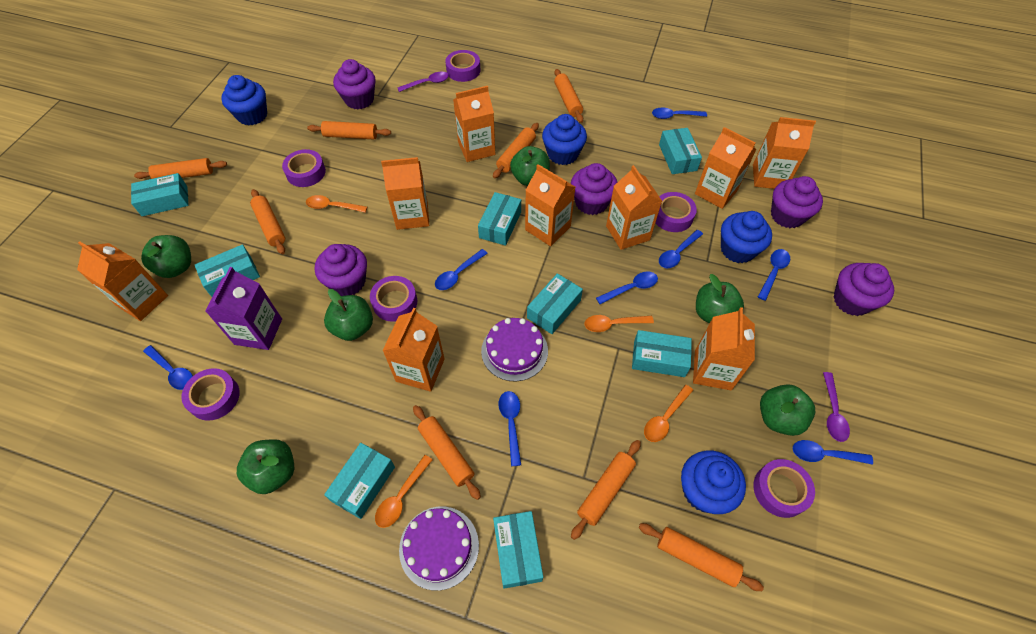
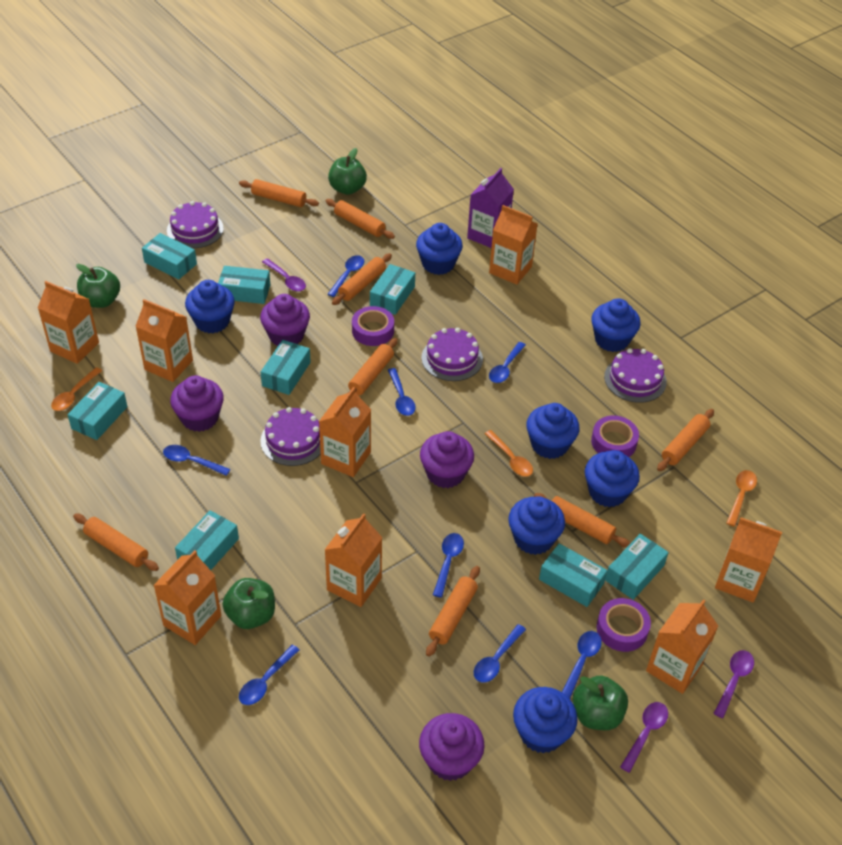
blue cupcake: [221,75,267,126] [542,114,587,165] [681,450,746,514] [721,211,772,263] = 4 -> [185,280,235,333] [416,223,463,275] [508,497,565,555] [513,687,577,753] [526,403,580,459] [585,450,640,507] [591,298,641,352] = 7
green apple: [141,235,191,278] [237,439,294,494] [324,289,373,341] [510,146,550,186] [696,274,744,324] [760,384,815,436] = 6 -> [76,264,120,308] [223,578,275,629] [328,148,367,195] [573,676,628,730] = 4
orange carton: [77,241,168,321] [381,157,429,230] [382,308,444,392] [453,86,495,162] [525,164,575,246] [606,165,662,250] [693,307,755,390] [695,127,756,209] [753,117,816,189] = 9 -> [38,281,99,364] [135,299,193,382] [153,550,221,645] [319,387,371,477] [325,513,383,607] [489,205,537,285] [646,599,718,694] [715,517,782,602] = 8
orange spoon: [306,195,367,213] [375,455,432,528] [585,315,654,332] [644,385,693,442] = 4 -> [51,367,102,411] [484,430,533,477] [726,470,757,527] = 3
purple cake: [399,507,479,591] [481,318,548,381] = 2 -> [167,201,224,248] [260,407,321,466] [422,328,483,381] [604,348,667,403] = 4
purple cupcake: [315,244,367,296] [333,59,376,109] [571,163,617,215] [771,176,823,228] [833,263,894,316] = 5 -> [170,375,224,432] [260,294,310,346] [419,713,485,781] [420,431,474,488] = 4
purple spoon: [398,72,449,92] [823,372,850,442] = 2 -> [262,258,306,292] [620,702,668,773] [713,650,754,718] = 3
purple tape: [181,368,240,421] [282,149,326,187] [370,276,417,322] [445,50,480,82] [656,192,697,232] [753,459,815,518] = 6 -> [352,306,394,346] [591,415,639,457] [596,598,651,652] = 3

